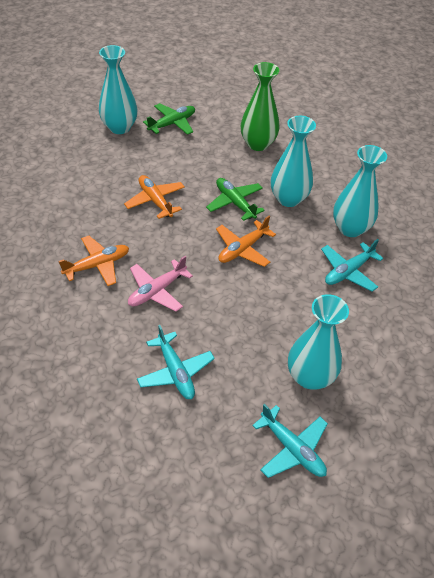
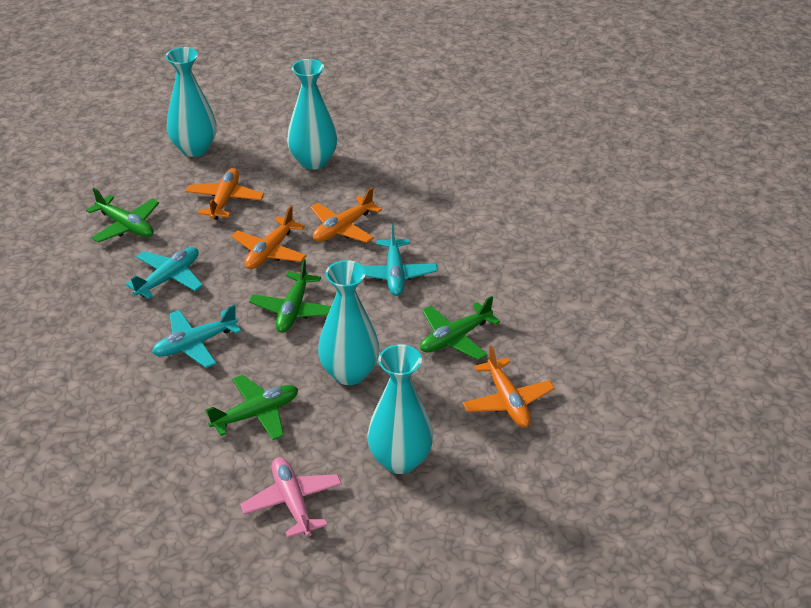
green plane: [143,103,195,135] [206,178,265,221] = 2 -> [86,188,159,243] [205,375,298,440] [249,258,331,333] [420,296,500,360] = 4
green vase: [241,62,279,151] = 1 -> none = 0
orange plane: [58,236,129,286] [124,175,185,219] [216,216,276,267] = 3 -> [185,168,264,220] [232,206,307,269] [311,187,382,243] [463,345,555,427] = 4

